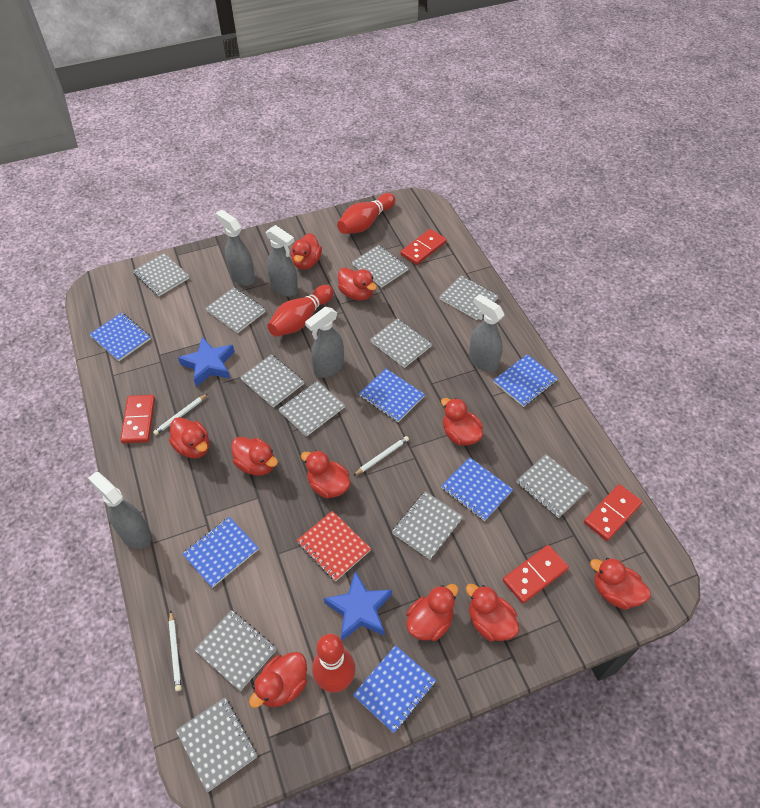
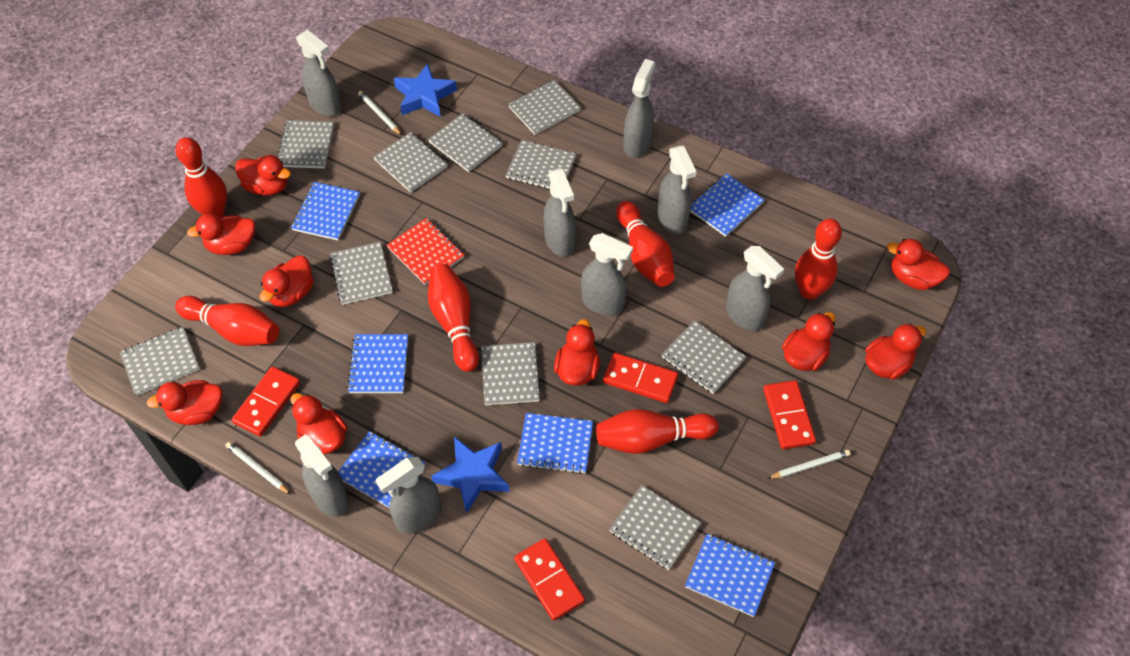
grey notebook: [133,253,189,296] [176,697,257,792] [194,610,277,691] [205,287,266,333] [240,354,304,407] [278,381,345,437] [352,245,409,287] [370,318,432,368] [392,491,463,559] [439,276,499,320] [517,454,589,518] = 11 -> [120,327,200,396] [277,120,334,168] [330,242,393,305] [373,132,448,193] [428,113,503,172] [481,342,541,405] [505,140,576,189] [508,80,581,135] [609,485,701,570] [661,320,746,394] = 10
grey spray bottle: [88,472,152,549] [215,210,255,286] [266,225,298,297] [305,307,344,378] [469,294,504,372] = 5 -> [295,434,349,517] [296,30,342,117] [376,457,441,534] [544,168,576,257] [581,233,633,316] [623,59,655,158] [657,146,696,234] [726,246,784,331] = 8
red bowling pin: [267,285,334,337] [312,634,355,693] [337,193,395,234] = 3 -> [175,137,227,218] [175,296,279,346] [428,264,479,372] [596,409,719,454] [616,201,675,287] [795,218,842,300] = 6
red duck: [169,417,209,458] [231,437,278,476] [249,652,307,708] [291,233,322,269] [301,450,351,499] [338,268,377,301] [406,584,459,641] [441,398,483,446] [466,584,519,641] [590,558,651,610] = 10 -> [146,380,222,425] [187,213,255,255] [235,155,291,195] [260,256,314,307] [291,393,347,454] [554,319,600,386] [782,312,836,371] [865,323,926,380] [887,239,950,290] = 9

